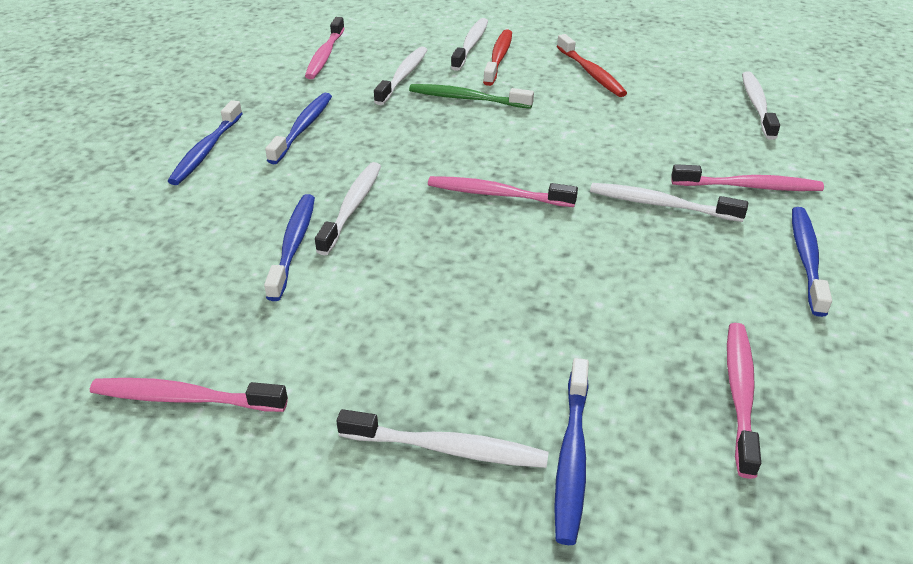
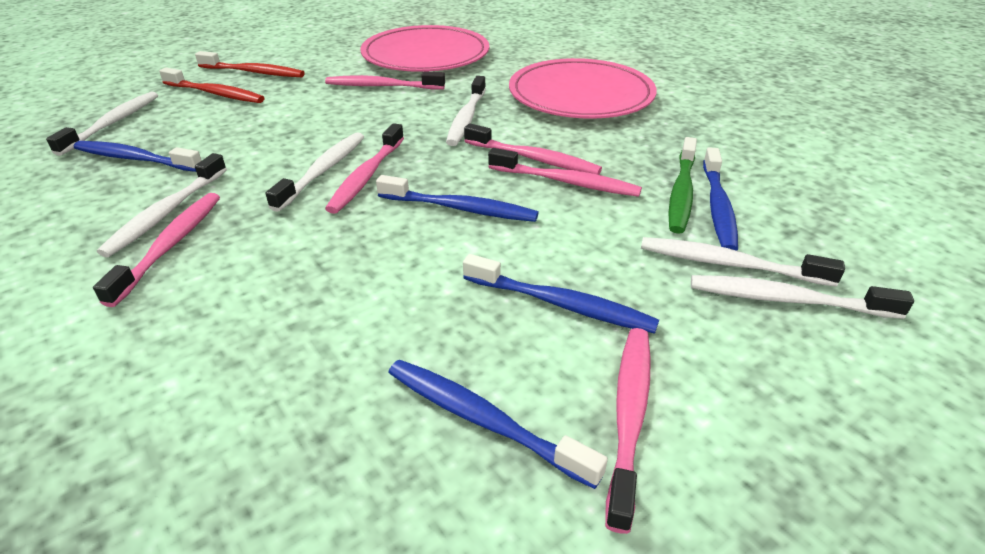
pink plate: none = 0 -> [360,25,489,72] [509,58,657,119] = 2
pink toothbrush: [90,378,288,412] [305,17,345,79] [428,176,578,207] [671,164,824,191] [727,323,761,479] = 5 -> [93,193,220,307] [325,71,445,89] [325,123,404,214] [464,123,602,175] [488,148,642,197] [605,328,651,534] = 6

